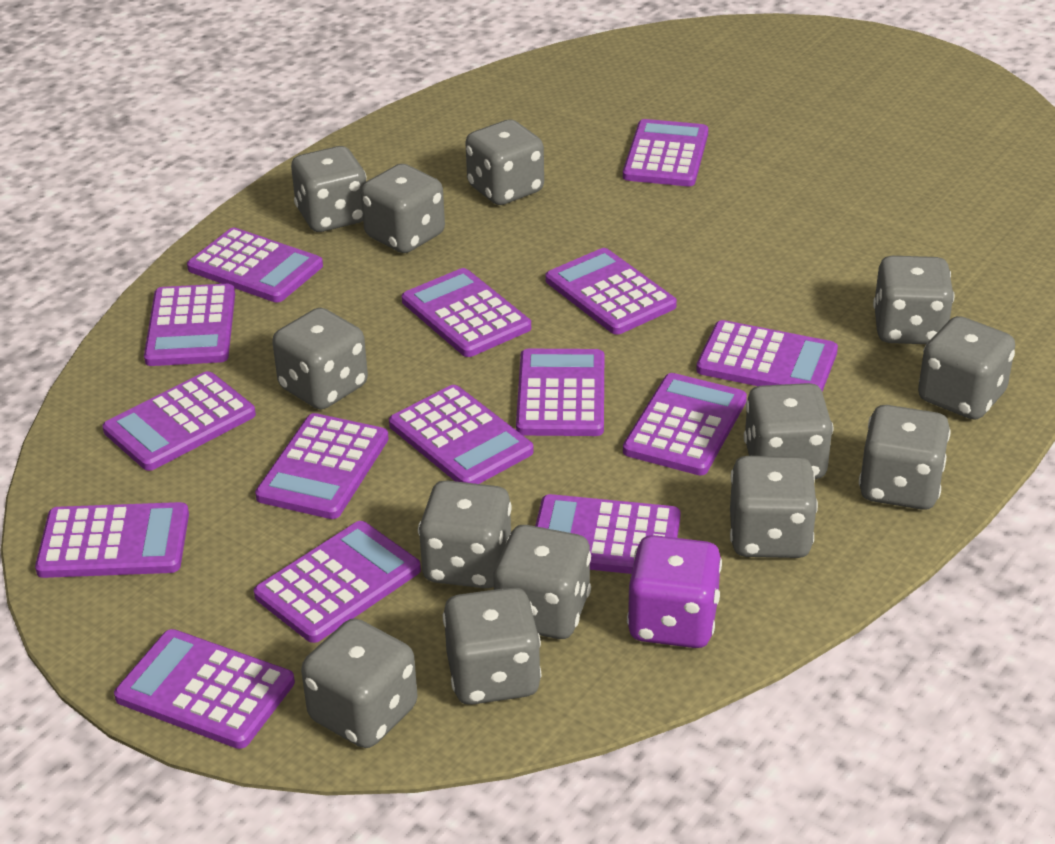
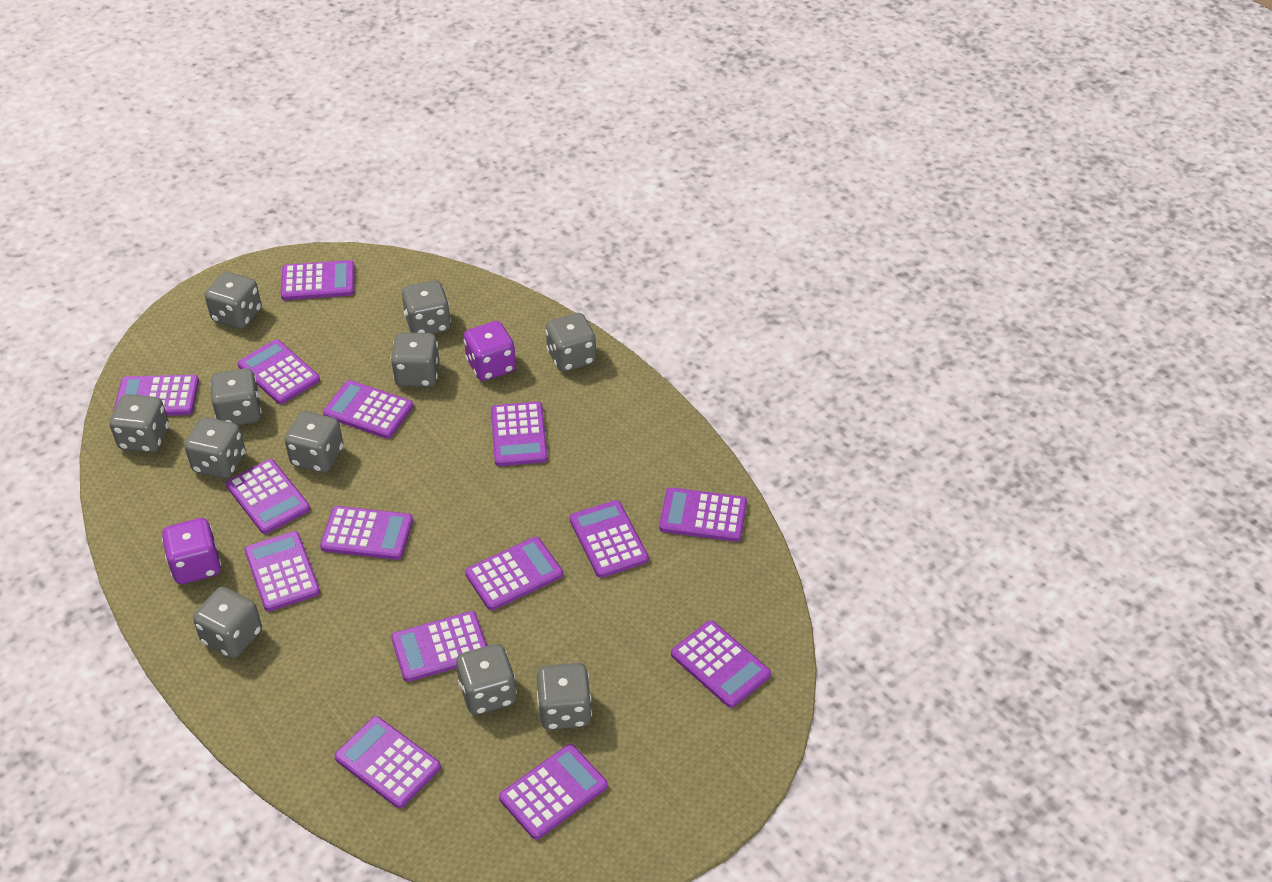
grey dice: [272,308,368,410] [291,146,367,232] [301,618,418,748] [361,164,445,253] [418,480,512,588] [443,587,542,705] [465,119,544,205] [493,525,591,639] [730,456,818,558] [744,383,833,479] [859,405,951,510] [873,256,954,344] [918,316,1015,420] = 13 -> [109,394,169,453] [185,417,245,479] [193,587,262,658] [205,271,261,329] [210,368,262,425] [285,411,343,473] [390,333,439,387] [402,280,451,334] [456,644,517,715] [537,663,592,730] [545,313,596,372] = 11
purple dice: [627,535,722,648] = 1 -> [162,518,221,584] [464,321,516,381] = 2

